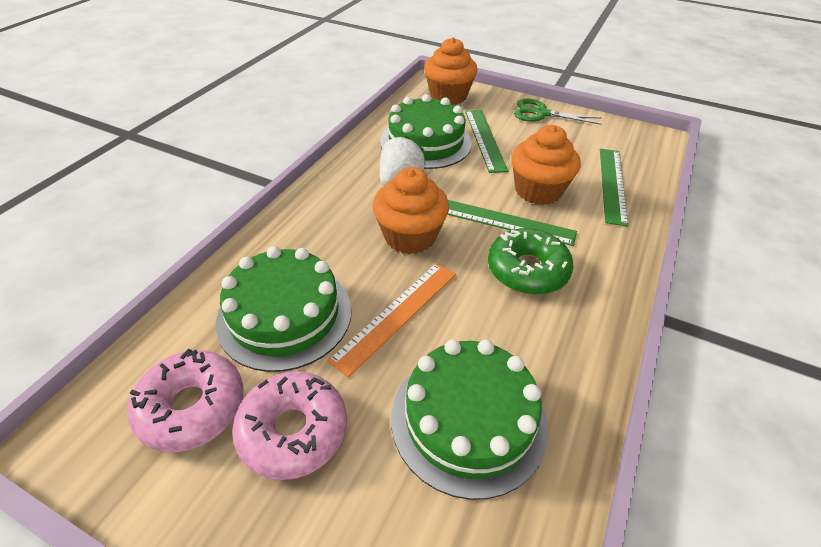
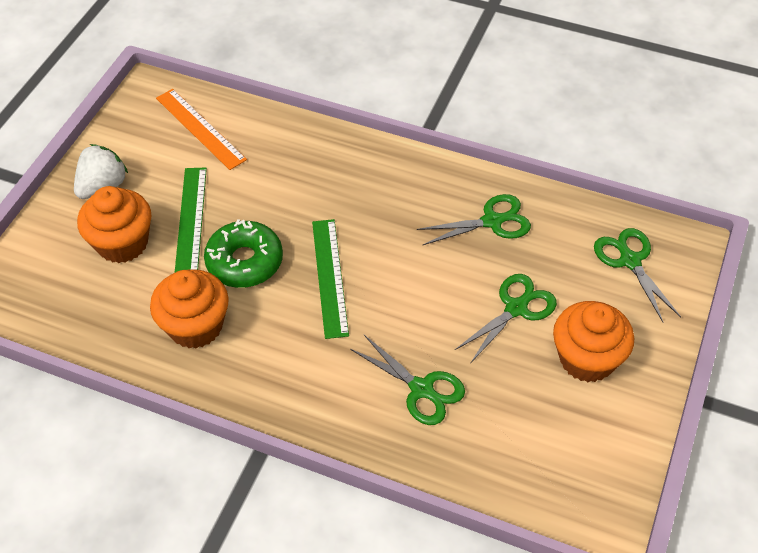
green cake: [216,246,352,372] [380,94,472,169] [391,339,548,500] = 3 -> none = 0
green ruler: [447,200,577,246] [465,110,508,173] [600,149,628,226] = 3 -> [175,167,207,273] [312,219,349,339] = 2
green scissors: [514,99,601,125] = 1 -> [350,335,465,425] [417,194,531,245] [455,274,557,364] [594,228,681,322] = 4
pink donut: [128,349,244,452] [232,371,347,480] = 2 -> none = 0

